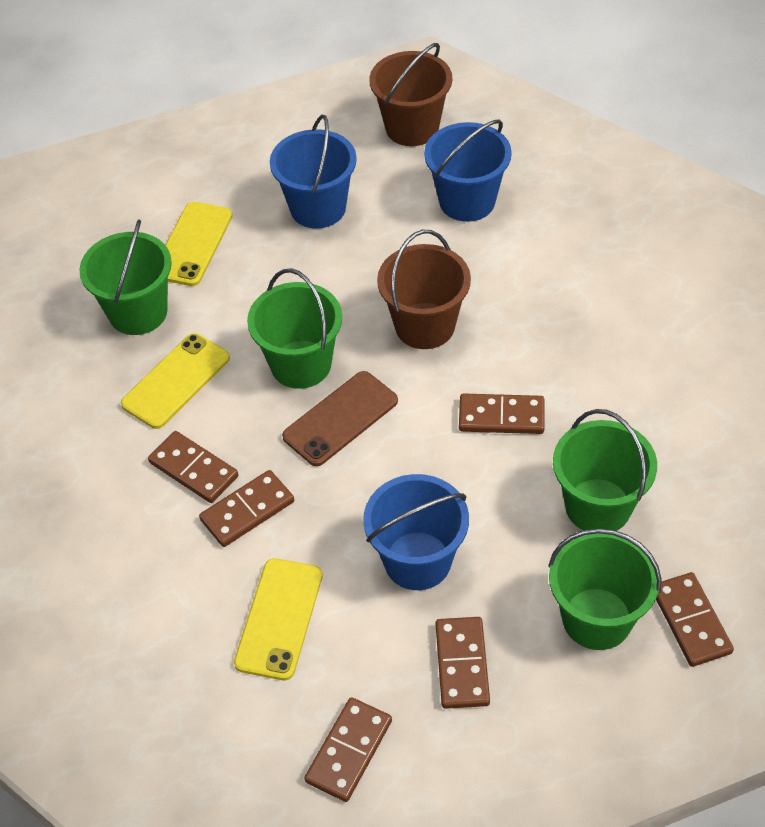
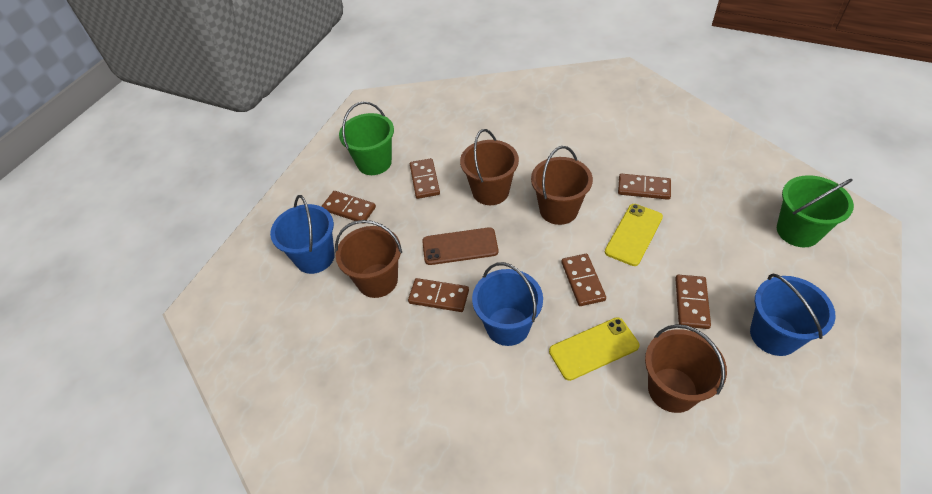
brown bucket: [369,43,452,146] [377,230,471,349] = 2 -> [335,220,402,298] [460,129,519,205] [531,146,593,225] [645,324,727,413] = 4
green bucket: [79,219,172,335] [247,268,342,389] [548,528,662,650] [553,409,657,531] = 4 -> [339,101,394,175] [777,175,854,247] = 2
yellow phone: [121,333,230,429] [166,202,233,286] [234,558,323,680] = 3 -> [549,317,640,381] [605,204,663,266] = 2

